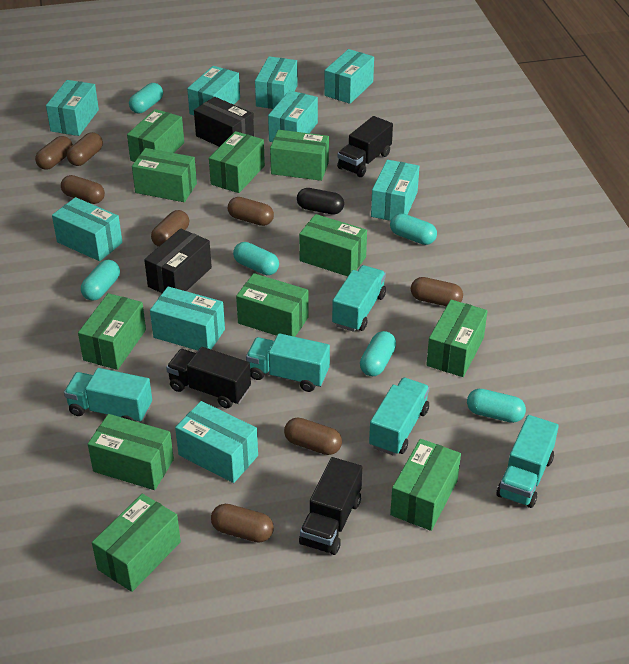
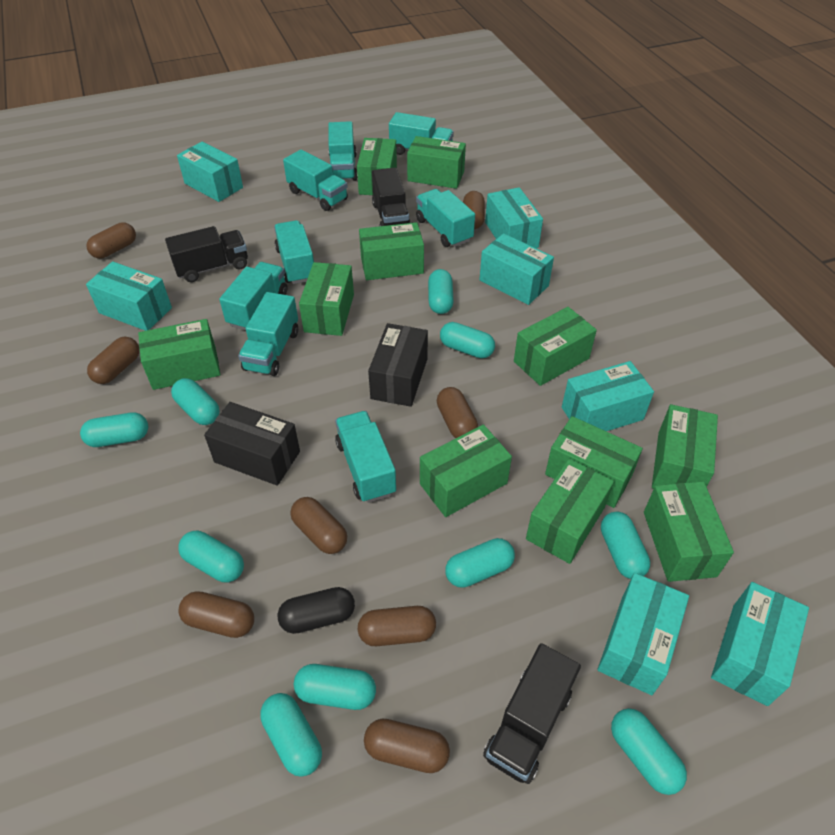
turquoise box: [46,80,99,136] [52,197,123,261] [150,286,225,350] [175,401,258,483] [187,66,240,115] [255,56,298,109] [268,90,318,142] [324,49,374,104] [371,160,419,221] = 9 -> [86,261,172,331] [177,142,243,202] [479,233,554,305] [485,187,543,248] [562,361,654,431] [597,573,689,695] [711,582,809,706] = 7
turquoise capsule: [81,260,120,301] [129,83,163,113] [233,242,279,275] [360,331,396,376] [390,213,437,245] [467,389,526,423] = 6 -> [80,412,148,447] [171,378,220,425] [178,531,244,582] [260,693,322,777] [294,664,376,710] [428,269,454,314] [440,322,495,358] [445,538,515,588] [601,511,650,579] [611,708,687,795] = 10
turquoise truck: [64,368,152,422] [246,333,330,392] [332,265,386,332] [369,378,430,455] [496,415,559,508] = 5 -> [219,262,288,331] [238,292,298,376] [274,220,314,284] [283,150,348,211] [328,121,358,181] [335,411,396,503] [389,112,454,155] [416,189,475,247] = 8

